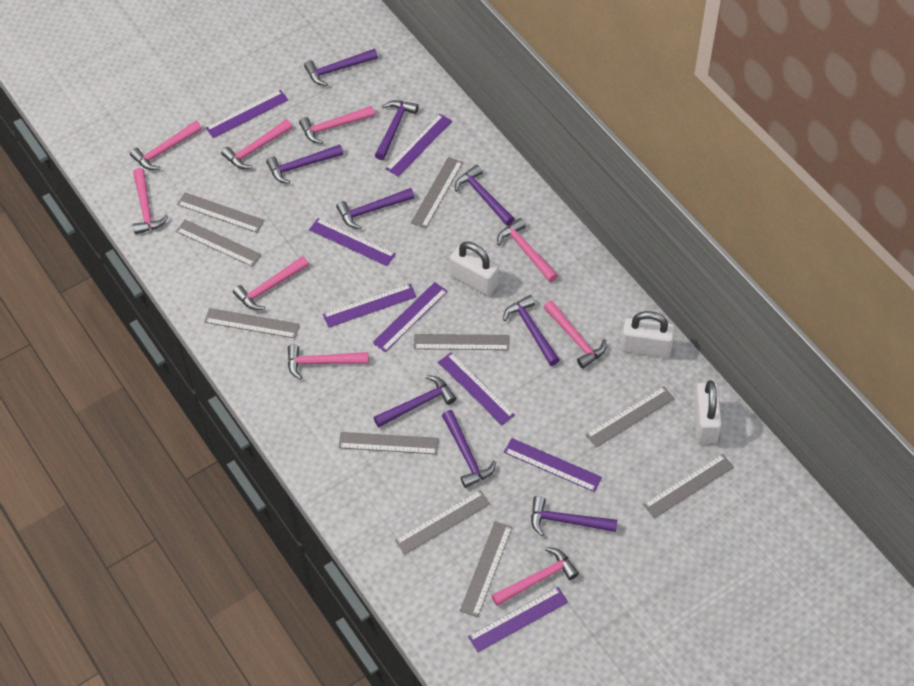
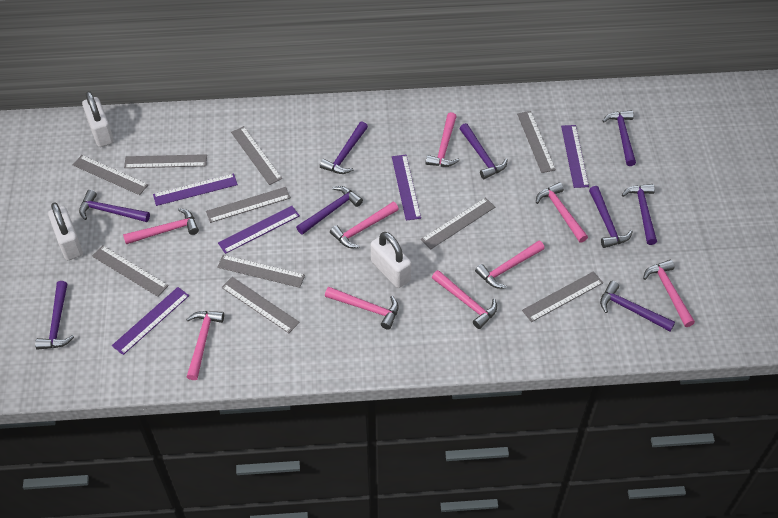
purple ruler: [206,90,288,138] [309,218,396,266] [323,284,416,328] [372,282,448,352] [386,114,452,177] [438,353,515,425] [468,587,568,652] [504,438,602,492] = 8 -> [112,287,189,355] [153,174,238,206] [218,206,300,254] [392,155,421,221] [561,125,589,188] = 5

